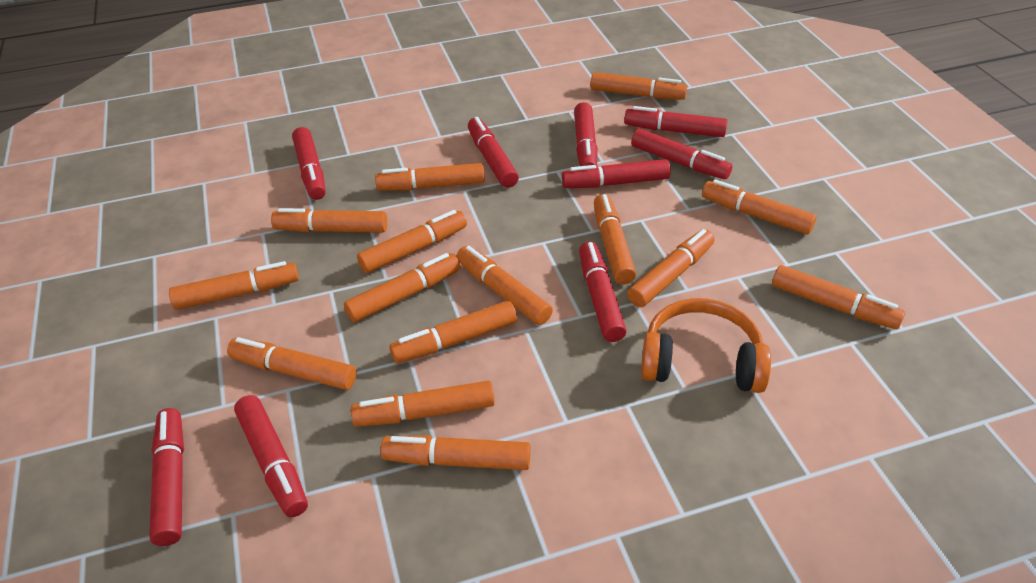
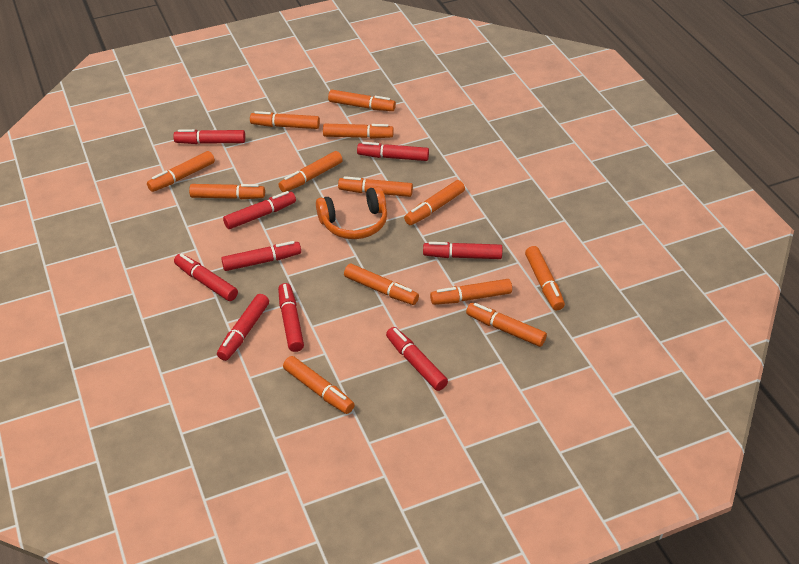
orange marker: [169,261,299,310] [227,337,357,390] [271,208,387,233] [344,253,460,322] [351,381,495,427] [357,210,467,273] [375,163,485,191] [381,435,531,470] [389,301,517,364] [457,246,553,325] [591,72,687,100] [594,194,636,284] [627,229,715,307] [702,179,817,235] [772,265,905,329] = 15 -> [147,151,215,192] [189,184,265,199] [250,111,320,129] [279,151,343,192] [283,356,355,414] [323,124,393,139] [328,90,396,111] [338,176,413,197] [344,264,419,305] [404,180,465,225] [430,279,512,305] [466,303,547,347] [525,246,565,310] = 13

